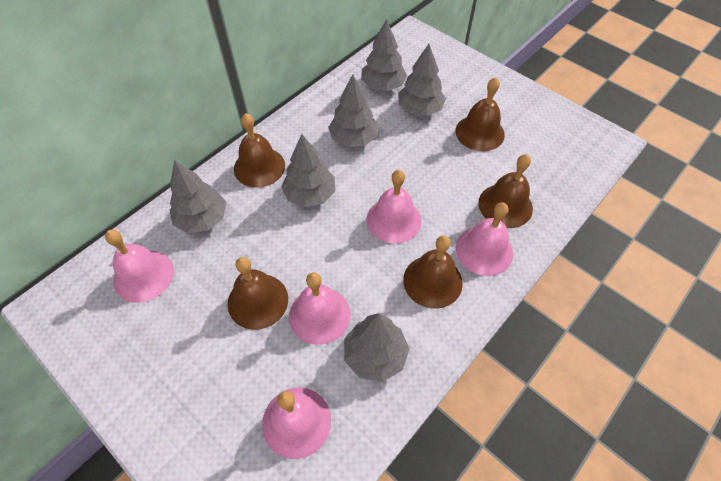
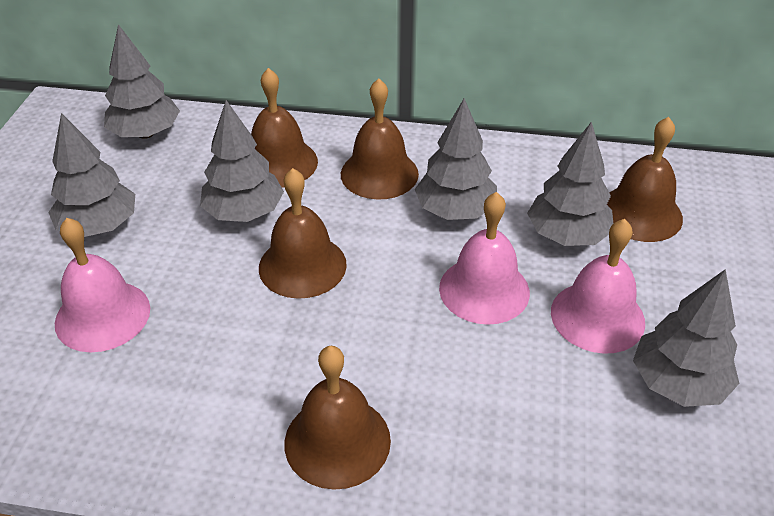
pink bell: [105,230,174,303] [262,388,331,459] [289,272,351,345] [367,170,421,244] [456,202,513,276] = 5 -> [55,218,150,352] [439,192,530,325] [551,219,645,354] = 3

